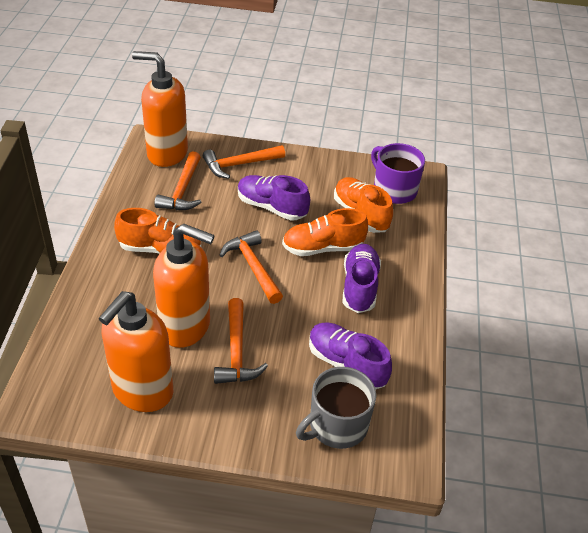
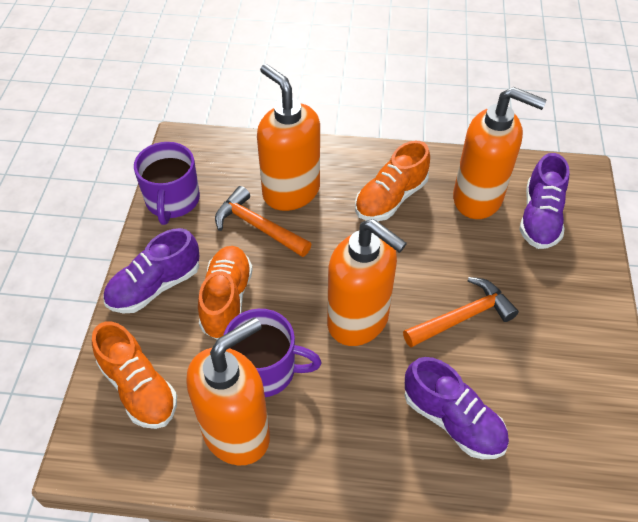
grey mug: [296,367,376,449] = 1 -> none = 0
orange hammer: [154,151,201,210] [203,145,285,179] [214,298,268,384] [220,230,283,304] = 4 -> [215,186,311,257] [403,277,519,347] = 2
orange soap dispenser: [99,291,173,412] [132,51,188,167] [153,223,215,348] = 3 -> [186,318,270,465] [257,64,320,211] [327,219,407,346] [453,87,546,219] = 4
purple mug: [371,143,425,204] = 1 -> [134,142,200,225] [223,309,321,397] = 2

